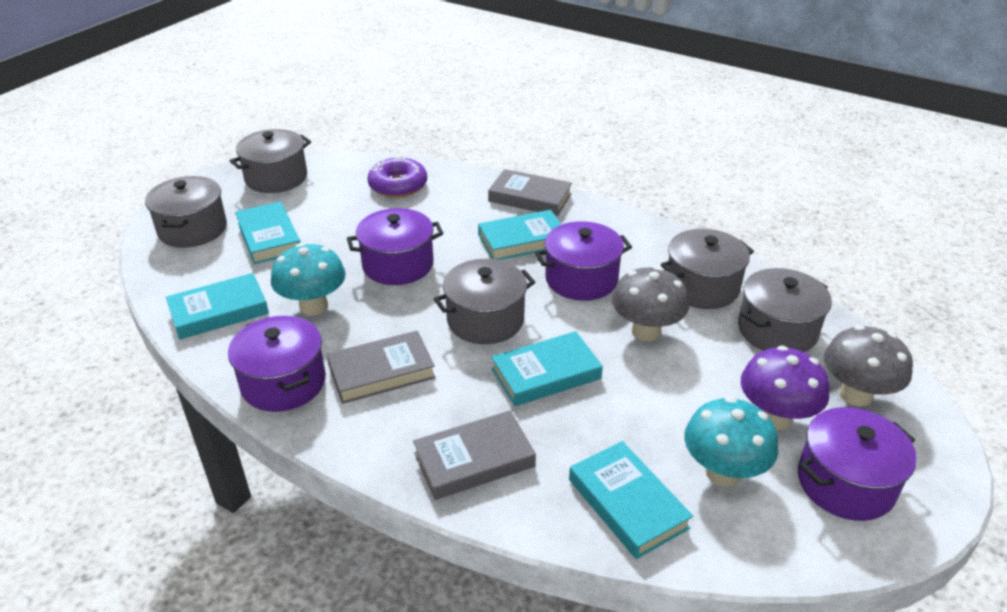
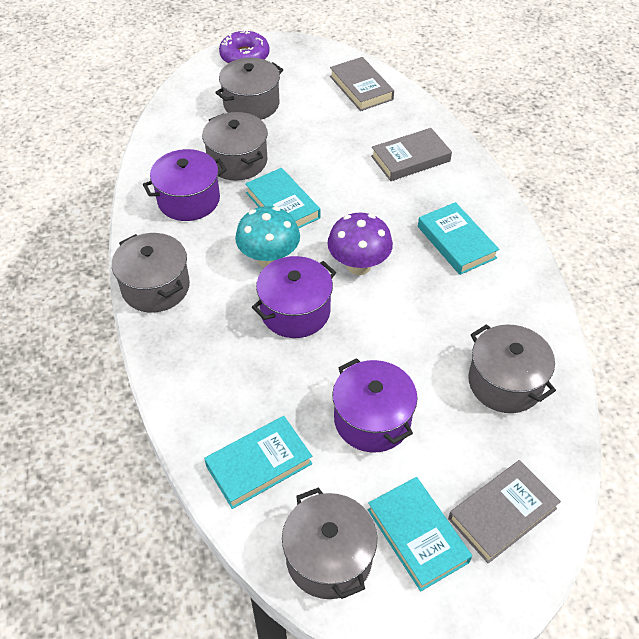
grey mushroom: [612,266,689,341] [824,325,913,407] = 2 -> none = 0
purple pot: [228,316,326,412] [347,208,443,285] [535,221,632,301] [798,407,917,521] = 4 -> [143,149,227,221] [252,256,336,338] [332,358,417,453] = 3
turquoise book: [166,273,269,340] [235,201,300,264] [478,210,562,260] [491,331,603,406] [569,441,693,559] = 5 -> [204,416,312,509] [245,168,320,229] [368,477,472,592] [418,202,499,275] = 4
turquoise mushroom: [271,243,346,316] [684,397,778,486] = 2 -> [235,206,300,268] = 1

